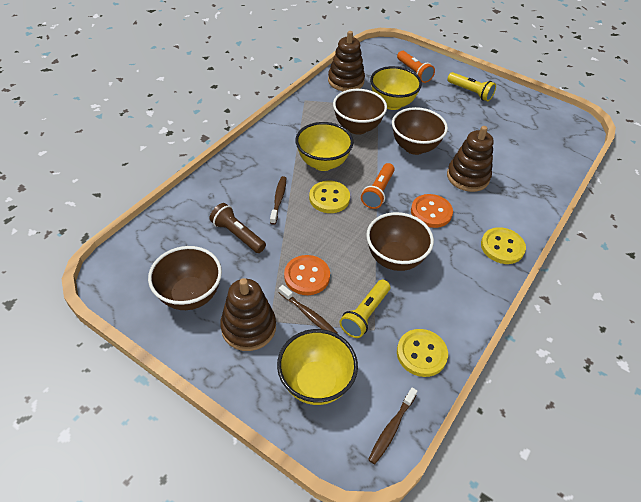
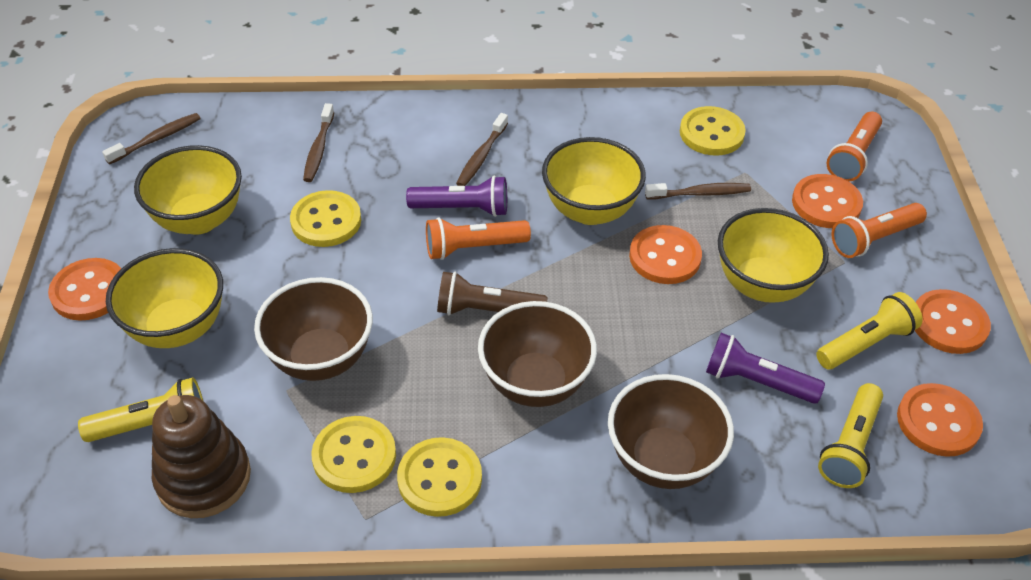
brown bowl: [148,246,222,310] [333,89,387,135] [366,212,434,271] [392,107,448,155] = 4 -> [254,277,373,381] [478,301,597,407] [608,374,734,489] = 3
brown stacking toy: [220,278,276,351] [328,31,365,91] [447,126,494,192] = 3 -> [152,395,251,518] = 1
brown toothbrush: [270,176,286,225] [279,285,338,334] [368,387,417,464] = 3 -> [102,113,201,164] [303,103,334,182] [456,113,508,186] [645,183,751,199] = 4
orange button: [284,255,330,295] [411,194,453,228] = 2 -> [48,258,121,320] [629,225,702,284] [792,174,863,228] [897,383,983,457] [915,289,991,354] = 5
orange flashlight: [361,163,395,209] [397,51,435,83] = 2 -> [426,218,531,260] [827,112,882,181] [831,203,927,258] = 3
purple flashlight: none = 0 -> [406,176,507,217] [706,333,825,404] = 2
yellow bowl: [277,329,358,405] [295,122,353,171] [370,66,422,110] = 3 -> [106,248,223,348] [134,145,242,235] [542,137,646,225] [718,208,829,303] = 4
yellow button: [309,181,350,213] [397,329,448,377] [481,227,526,264] = 3 -> [290,190,361,247] [311,416,396,493] [397,437,482,517] [680,106,746,156] = 4
yellow flashlight: [339,280,390,338] [447,72,496,101] = 2 -> [78,377,203,442] [816,292,923,370] [818,383,883,488] = 3

